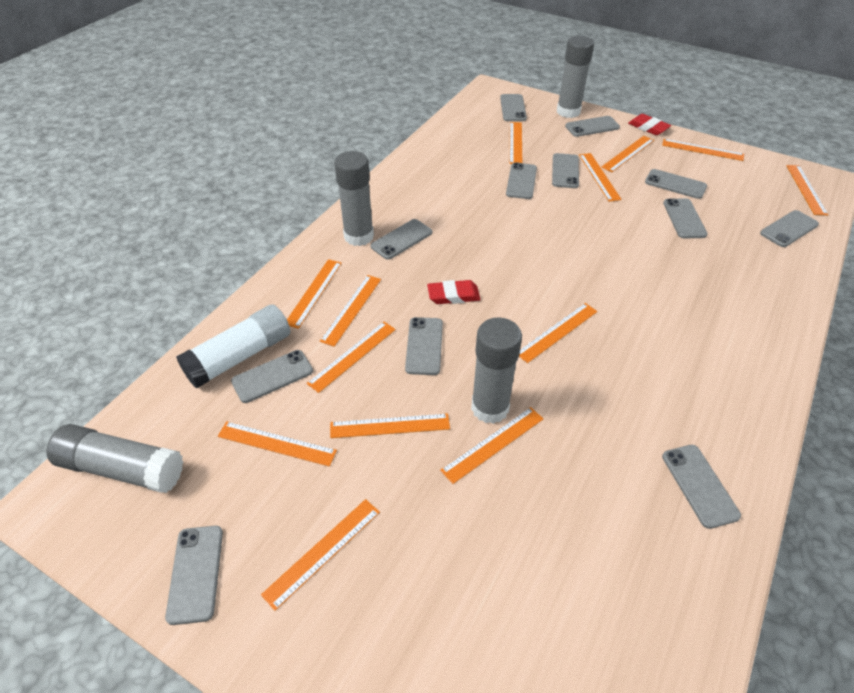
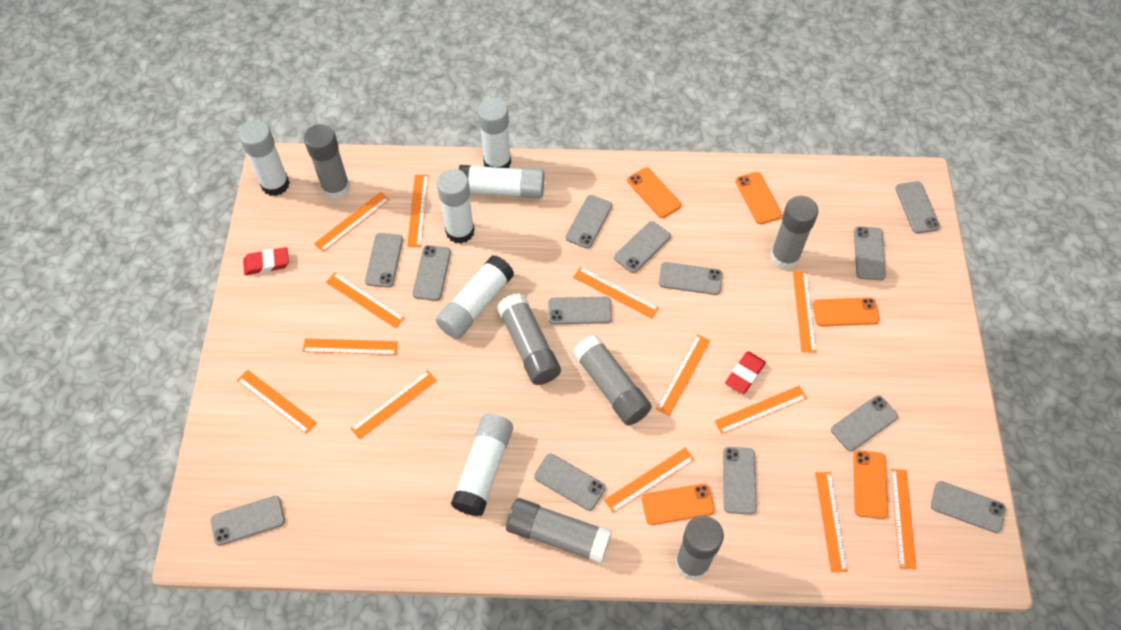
grey glue stick: [46,424,183,493] [334,151,374,246] [471,317,522,424] [557,36,594,118] = 4 -> [304,124,350,200] [497,293,561,385] [506,498,612,564] [573,335,652,426] [675,516,724,580] [770,196,818,270] = 6
grey phone: [165,526,223,625] [231,350,313,403] [370,219,432,260] [405,317,443,375] [500,94,527,121] [506,162,537,199] [552,153,579,188] [565,116,620,137] [645,169,707,199] [662,445,741,529] [663,198,707,238] [760,210,819,247] = 12 -> [211,496,285,546] [365,233,403,287] [412,245,451,301] [534,453,606,511] [548,297,612,324] [566,195,612,248] [614,221,671,273] [659,262,723,295] [723,447,757,514] [831,395,898,451] [854,226,886,280] [895,181,940,234] [931,481,1006,533] = 13
orange phone: none = 0 -> [627,168,681,218] [642,484,715,525] [735,172,782,224] [813,298,879,326] [853,450,888,519] = 5
white glue stick: [176,304,290,389] = 1 -> [239,121,290,196] [436,255,514,339] [437,169,475,244] [451,414,513,517] [459,165,544,199] [478,98,511,168] = 6

